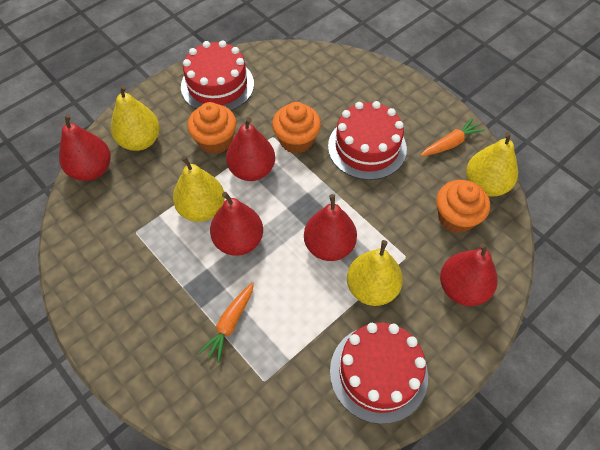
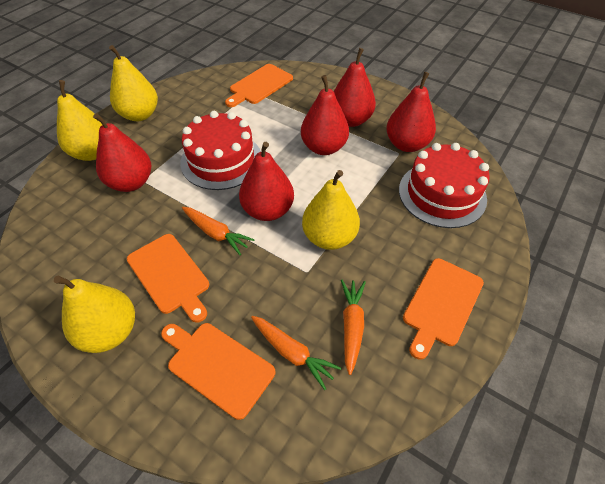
orange carrot: [199,282,254,363] [421,118,485,156] = 2 -> [182,207,255,255] [251,316,341,390] [341,280,366,375] = 3
orange cupcake: [187,102,237,154] [272,102,321,154] [436,180,490,233] = 3 -> none = 0
orange cutting board: none = 0 -> [127,234,209,323] [161,323,275,420] [225,64,293,107] [403,258,484,360] = 4
red cake: [181,40,254,111] [328,101,407,180] [330,322,428,424] = 3 -> [180,111,261,190] [399,143,490,228] = 2

